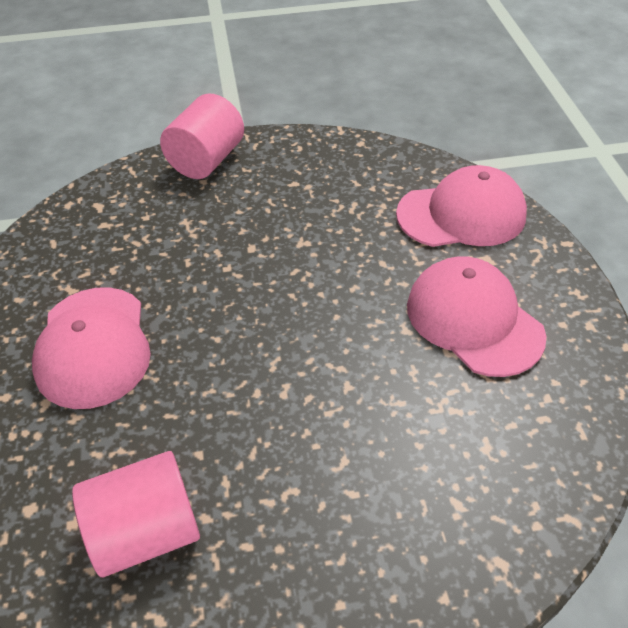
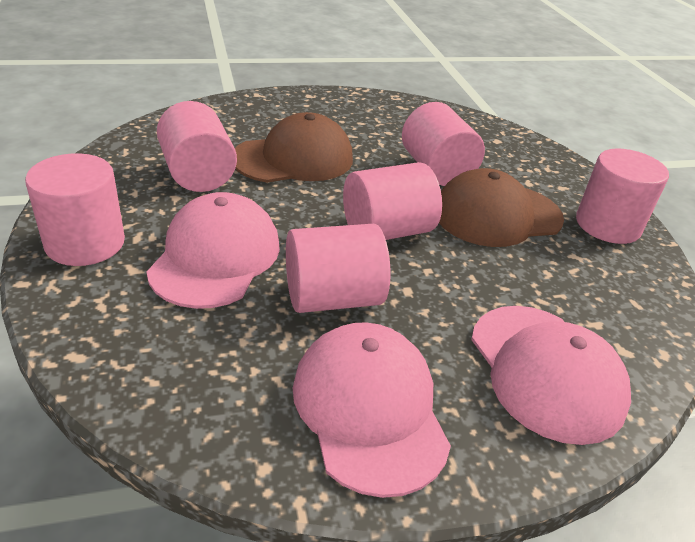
brown cap: none = 0 -> [235,112,353,183] [439,168,564,247] = 2
pink cylinder: [72,451,200,577] [160,94,244,179] = 2 -> [25,153,125,266] [157,101,237,192] [286,224,390,313] [343,162,442,240] [402,102,485,186] [576,149,669,244] = 6

